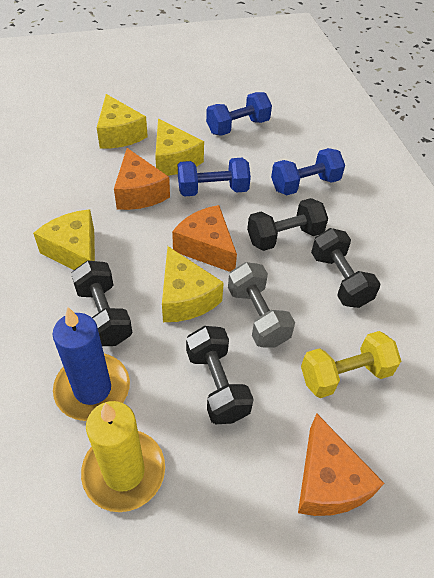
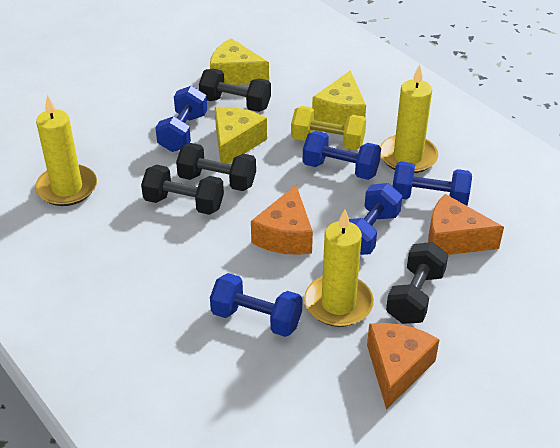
blue candle: [53,307,130,421] = 1 -> none = 0
blue dumbbell: [178,158,251,197] [206,92,272,136] [271,148,345,195] = 3 -> [156,86,207,152] [210,273,303,337] [303,131,381,180] [349,183,402,255] [393,161,472,206] = 5
grey dumbbell: [228,262,295,348] = 1 -> none = 0
yellow candle: [81,401,165,512] = 1 -> [35,95,97,206] [304,209,374,327] [380,65,438,173] = 3
yellow cheese: [33,209,95,270] [97,94,148,149] [155,118,204,176] [162,246,224,322] = 4 -> [210,38,269,85] [215,107,267,164] [312,70,366,125] = 3

